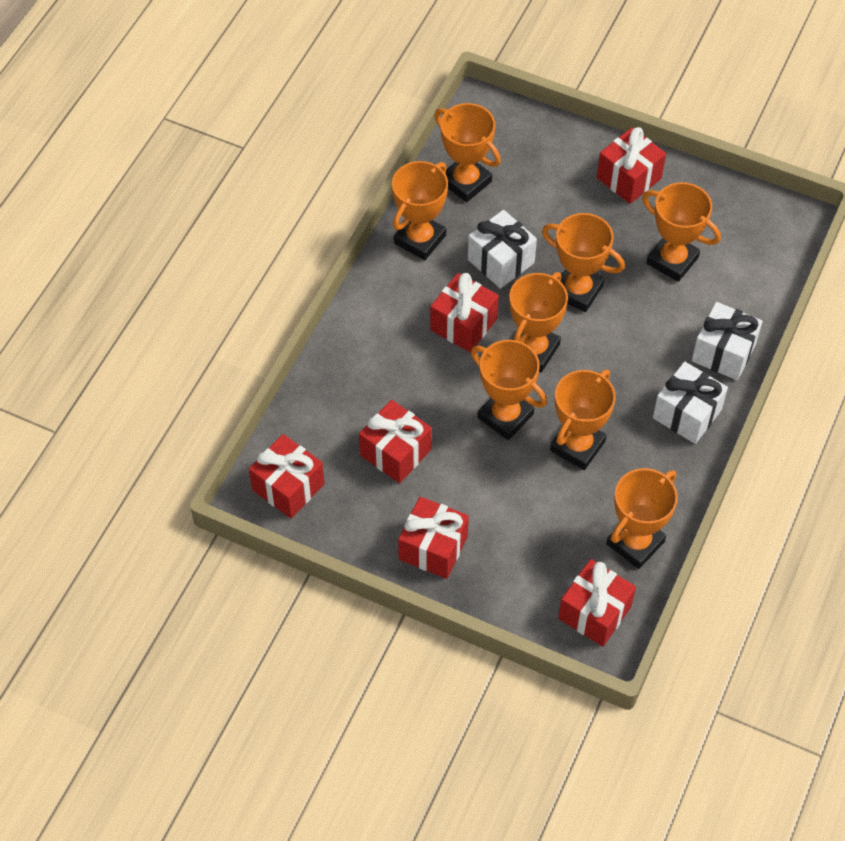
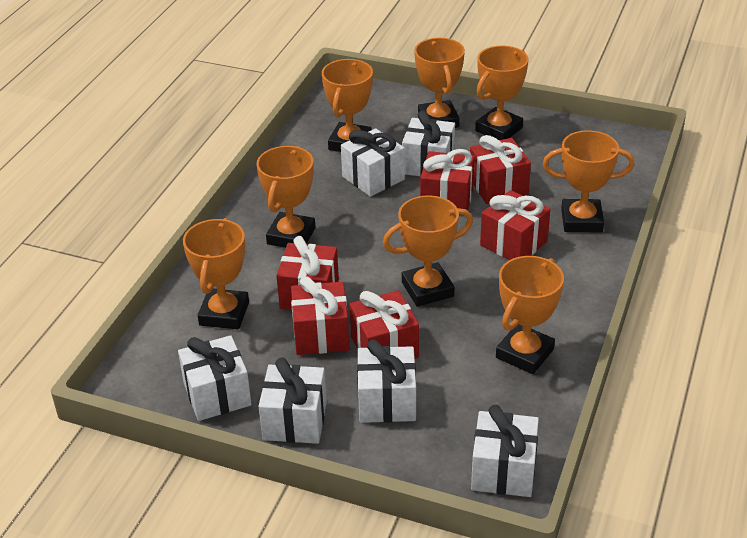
white gift: [468,210,537,289] [653,362,728,444] [692,302,763,380] = 3 -> [178,335,252,421] [258,357,327,444] [341,128,405,197] [357,340,416,423] [402,111,455,176] [471,405,539,497] = 6

